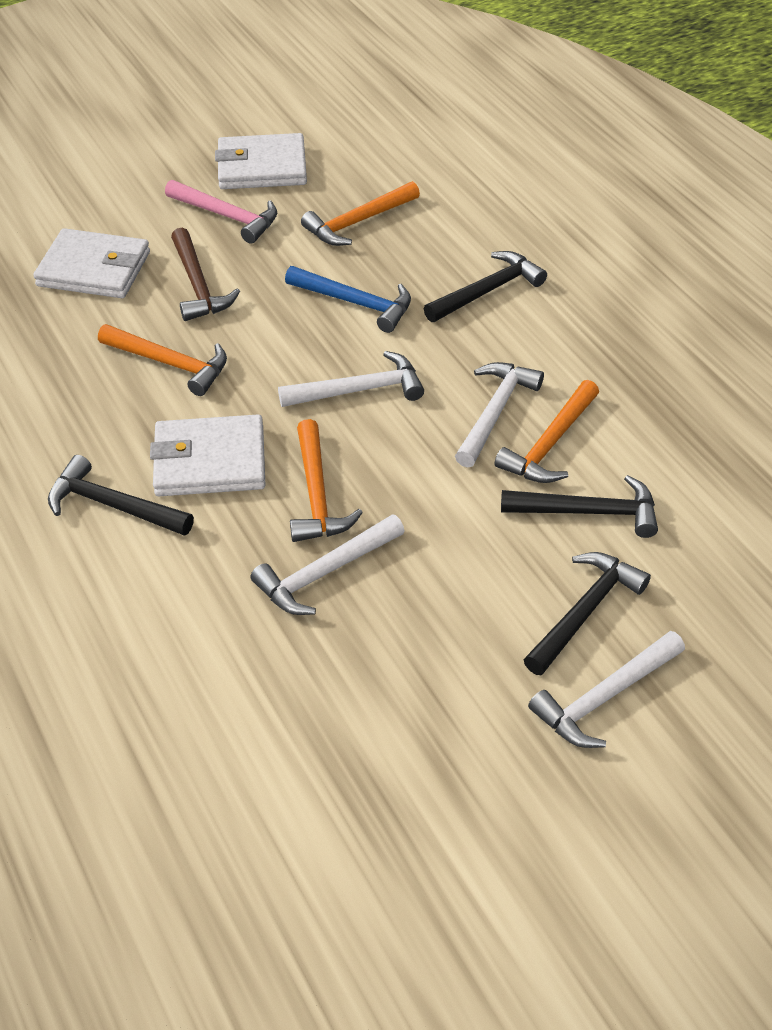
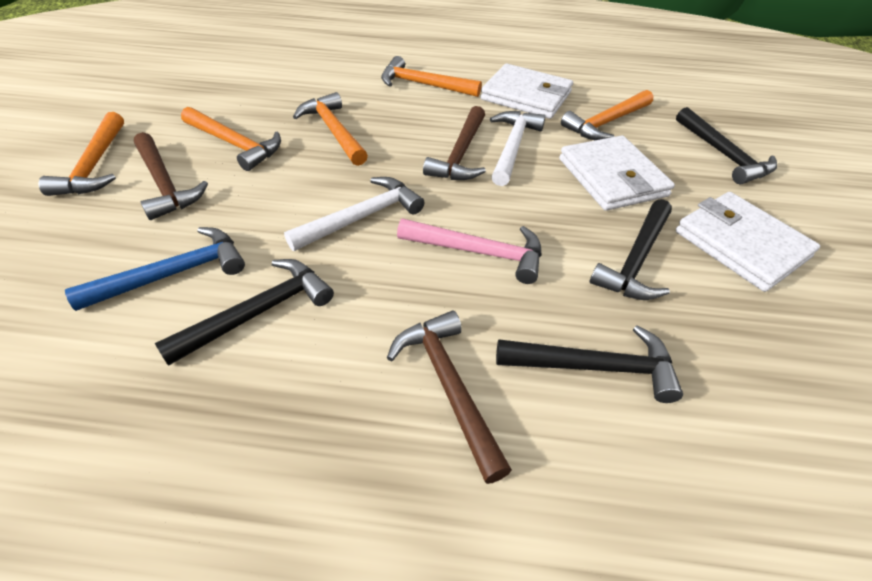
brown hammer: [171,228,240,321] = 1 -> [134,132,208,220] [387,311,512,484] [423,106,486,180] = 3
orange hammer: [98,324,227,396] [290,419,363,542] [301,181,420,246] [495,380,599,483] = 4 -> [39,112,124,196] [181,107,281,171] [293,92,368,166] [381,56,482,97] [561,90,653,140] = 5
white hammer: [251,514,405,615] [278,351,424,407] [455,362,544,468] [528,631,685,748] = 4 -> [284,177,424,251] [490,111,546,186] = 2

